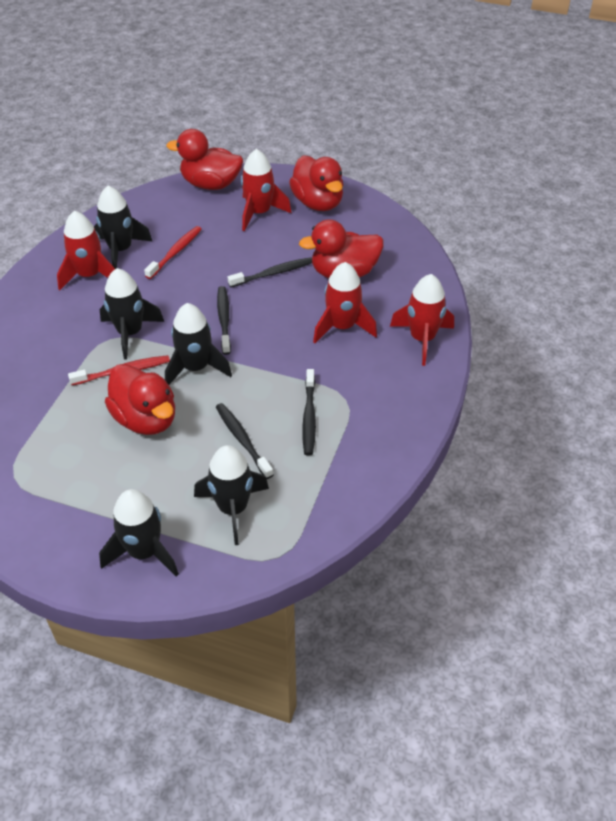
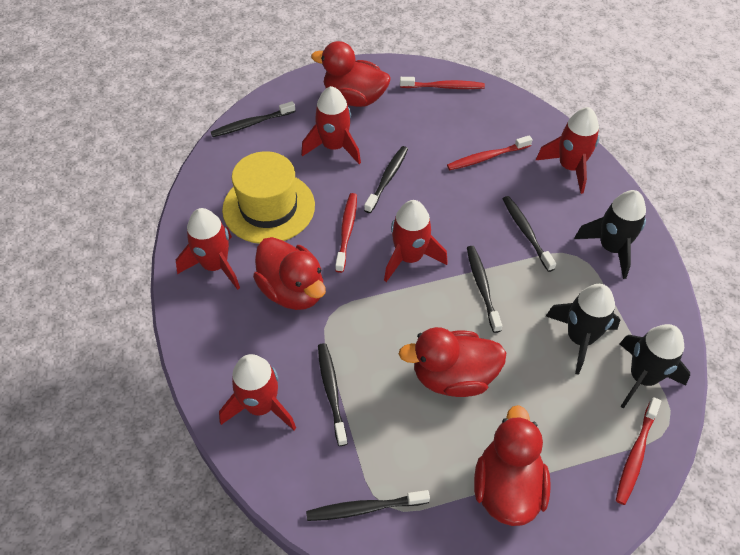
black rocket: [94,186,153,269] [99,489,179,577] [100,268,164,360] [165,303,232,385] [194,445,269,545] = 5 -> [546,284,620,375] [574,190,646,279] [619,324,690,409] = 3
black toothbrush: [216,403,273,479] [217,286,231,355] [228,257,312,287] [302,369,316,455] = 4 -> [211,101,295,137] [306,490,430,521] [318,343,348,446] [364,146,408,213] [467,246,502,333] [503,196,556,272] = 6
red rocket: [57,211,115,290] [241,149,291,231] [313,262,377,343] [390,274,454,366] = 4 -> [176,208,240,290] [219,354,296,430] [301,86,361,164] [384,200,448,282] [536,107,600,194] = 5
red toothbrush: [68,355,170,385] [144,226,202,279] = 2 -> [335,193,357,273] [400,77,485,89] [447,135,532,170] [616,397,661,505] = 4
yellow hat: none = 0 -> [222,151,315,244] = 1

